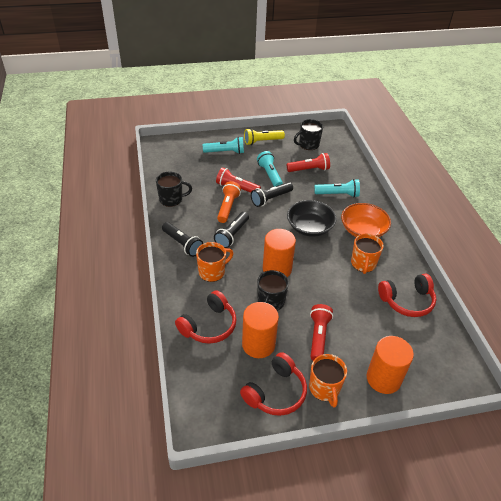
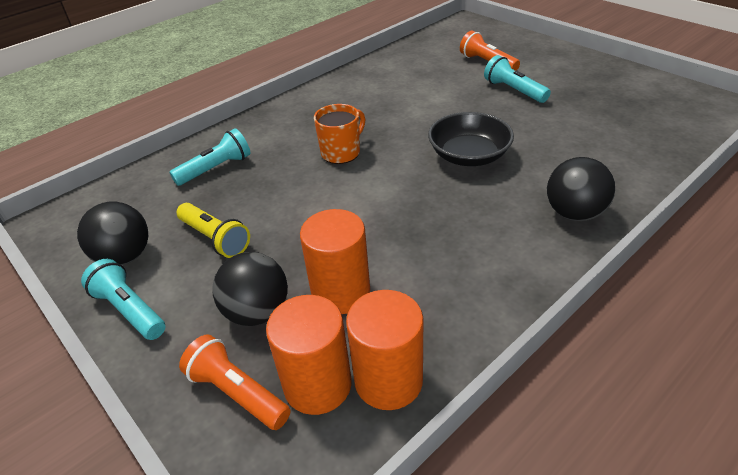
black ball: none = 0 -> [77,202,148,265] [213,252,288,326] [547,157,615,221] = 3
black flashlight: [162,222,203,257] [214,212,249,248] [251,182,293,207] = 3 -> none = 0
black mug: [156,172,192,207] [257,270,289,311] [294,119,323,150] = 3 -> none = 0
orange bowl: [341,203,391,237] = 1 -> none = 0
orange flashlight: [217,181,241,223] = 1 -> [179,334,291,430] [460,31,520,71] = 2
orange mug: [196,242,233,282] [309,354,347,408] [351,234,384,274] = 3 -> [314,104,365,164] = 1
red flashlight: [216,167,261,193] [287,153,330,172] [310,304,333,361] = 3 -> none = 0
red headphones: [175,290,237,344] [240,352,307,416] [378,273,436,317] = 3 -> none = 0

